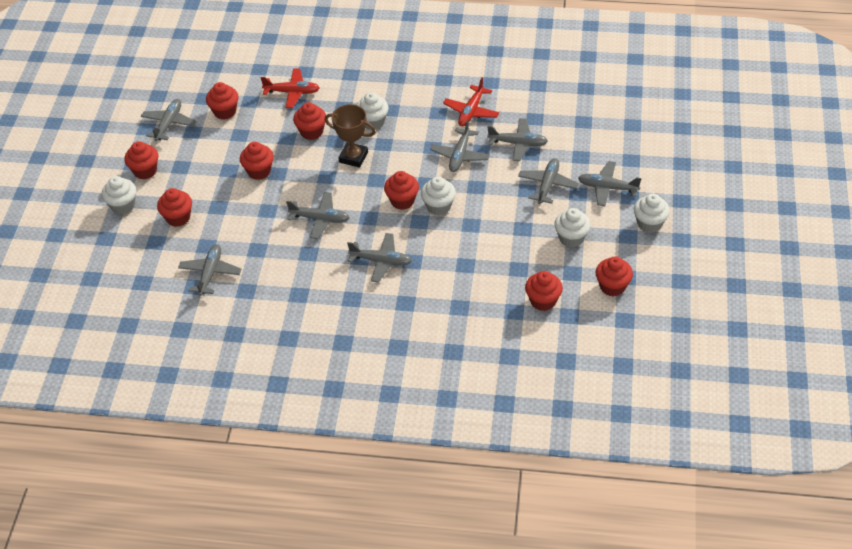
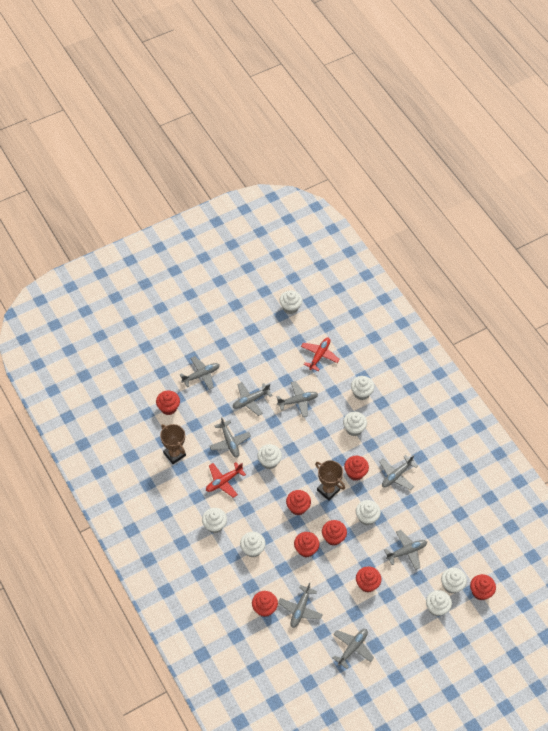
brown trophy: [325,104,376,168] = 1 -> [160,424,186,464] [315,460,345,501] = 2
white cupcake: [102,176,136,214] [357,92,389,130] [421,177,456,216] [554,208,591,247] [634,194,670,233] = 5 -> [202,508,227,533] [240,532,266,557] [257,444,282,469] [280,290,302,314] [343,412,367,436] [351,376,374,400] [356,500,381,526] [426,590,452,616] [441,568,467,594] = 9

